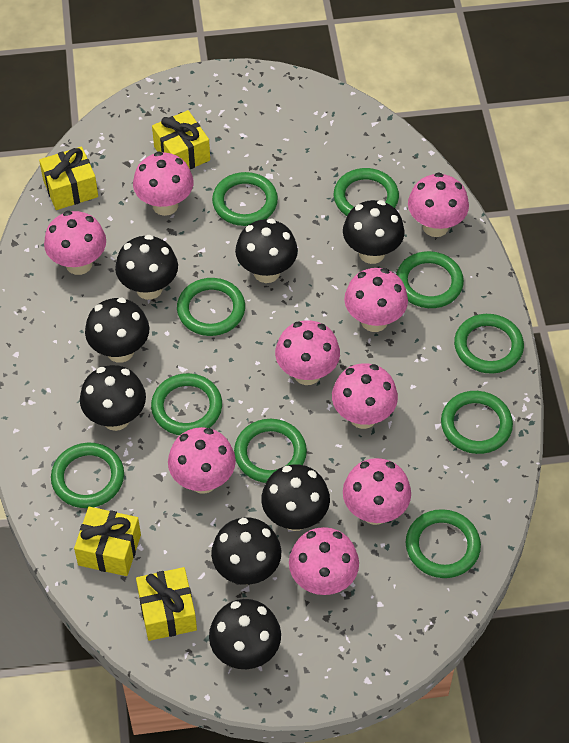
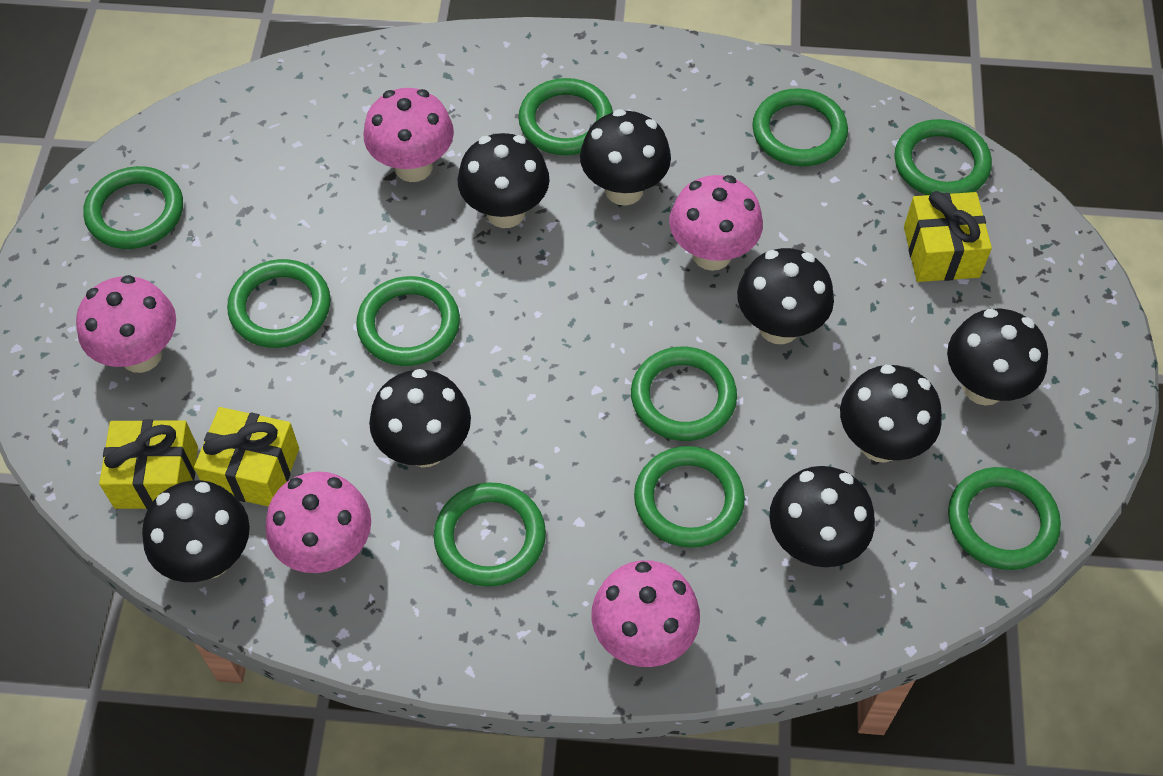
pink mushroom: [44,211,106,275] [133,152,193,216] [168,427,236,494] [275,320,340,385] [289,527,359,595] [332,363,398,429] [343,458,411,525] [344,268,408,332] [408,172,469,237] = 9 -> [76,275,176,373] [266,471,371,573] [364,88,454,182] [591,560,700,667] [669,175,763,271] = 5
yellow gift: [39,146,98,210] [74,507,141,576] [136,567,197,641] [152,110,210,169] = 4 -> [99,419,198,509] [194,407,299,507] [904,191,992,282] = 3

